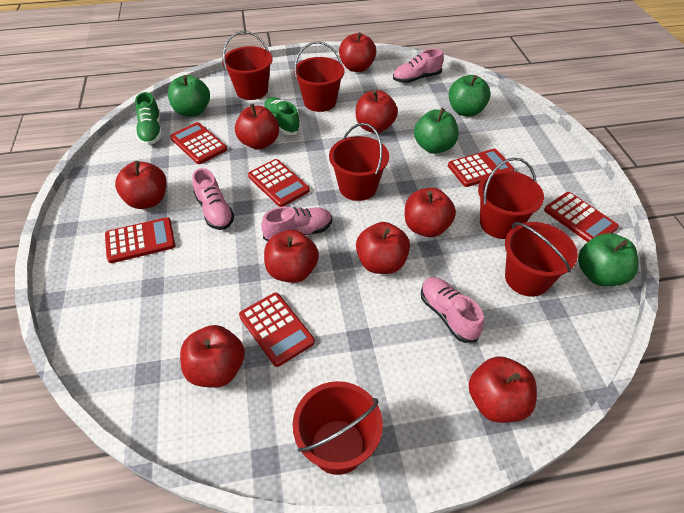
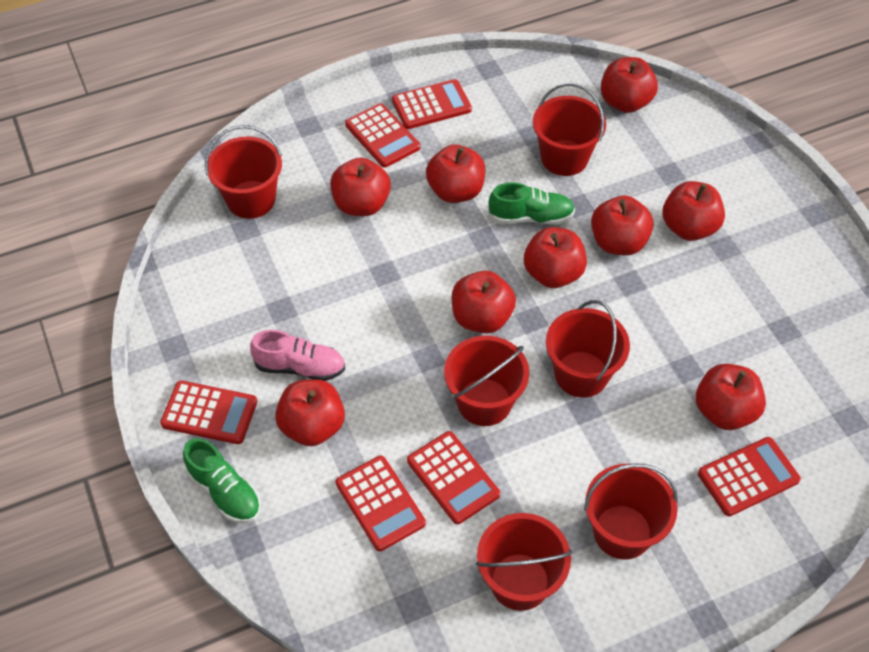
green apple: [168,75,210,117] [414,108,459,154] [449,75,491,117] [578,233,639,286] = 4 -> none = 0
pink shoe: [193,168,234,230] [261,207,332,241] [393,49,444,83] [421,277,484,343] = 4 -> [250,330,345,381] = 1

